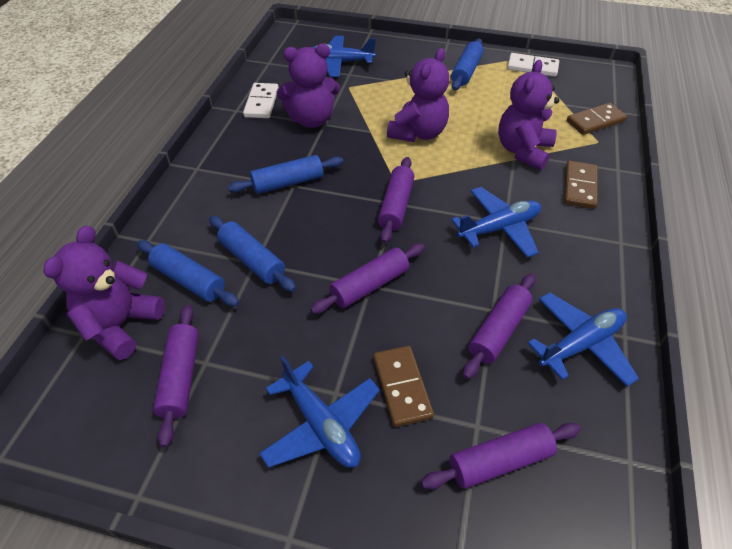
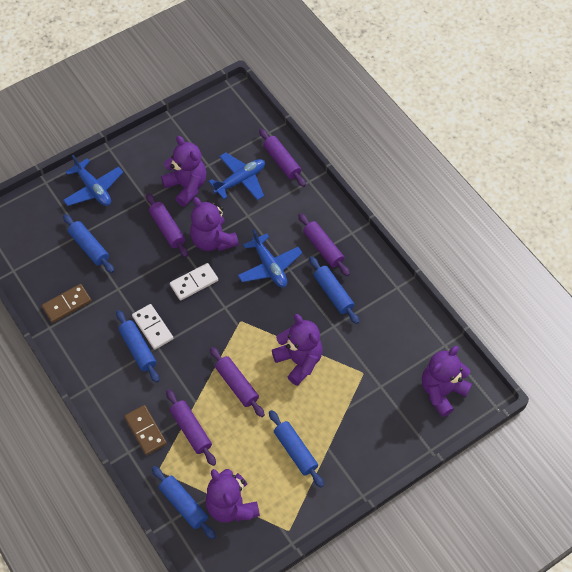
blue plane: [259,356,380,468] [312,36,376,77] [451,187,541,258] [528,292,639,387] = 4 -> [63,155,123,206] [209,152,265,200] [238,229,302,288] = 3
blue rolling pin: [137,240,239,306] [209,216,296,292] [228,155,343,194] [451,39,484,90] = 4 -> [63,214,114,273] [116,310,159,383] [152,466,216,539] [269,410,324,487] [309,256,359,324] = 5
brown domino: [373,346,434,427] [564,161,598,209] [567,103,627,135] = 3 -> [42,284,91,323] [124,405,167,455] = 2
purple teddy bear: [43,226,165,360] [277,44,340,128] [387,48,449,142] [498,60,559,170] = 4 -> [161,136,207,207] [190,197,239,251] [206,469,260,523] [272,314,323,386] [422,346,472,417] = 5

